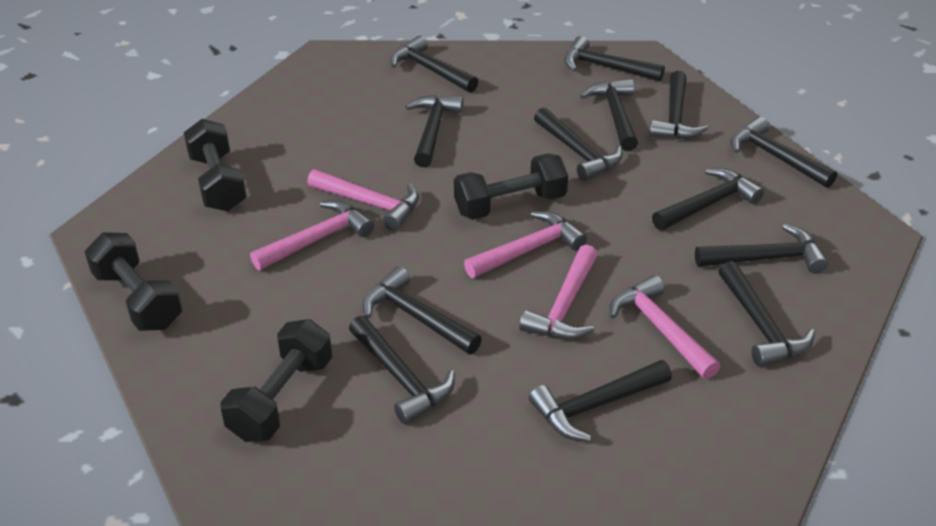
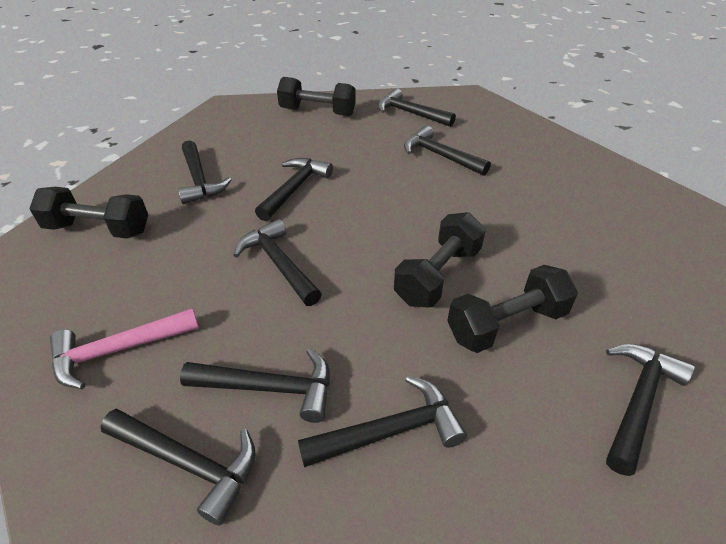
black hammer: [349,316,455,424] [362,267,482,354] [390,36,478,93] [405,95,463,167] [529,360,672,442] [534,107,623,181] [564,36,665,82] [580,79,638,151] [649,71,708,139] [652,168,764,230] [695,224,828,274] [718,261,815,367] [731,116,837,188] = 13 -> [101,409,256,526] [178,140,232,204] [180,348,330,423] [233,219,322,306] [255,158,333,221] [298,376,467,467] [378,88,456,127] [404,126,491,176] [606,344,695,476] = 9
pink hammer: [250,200,374,270] [307,169,419,231] [464,211,587,278] [519,245,598,340] [610,275,721,379] = 5 -> [50,308,199,389] = 1

